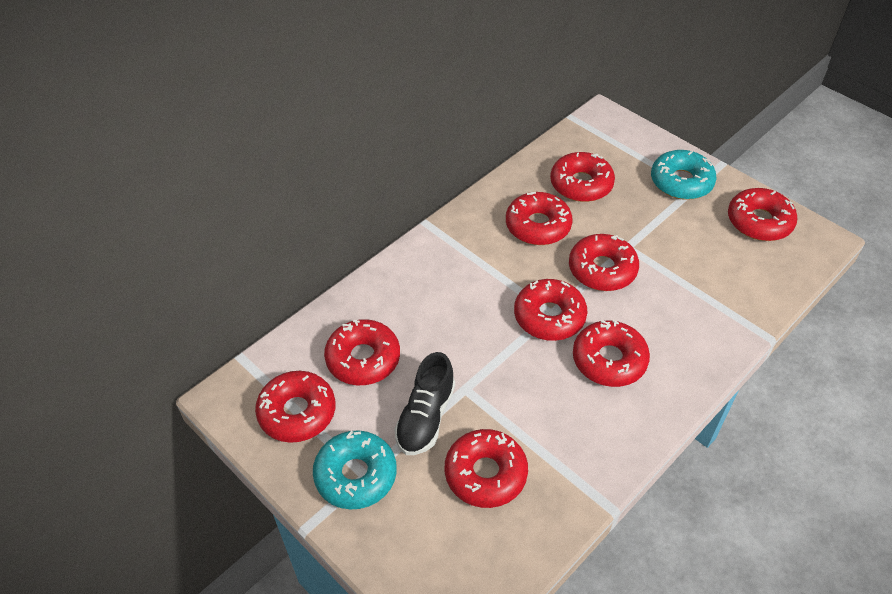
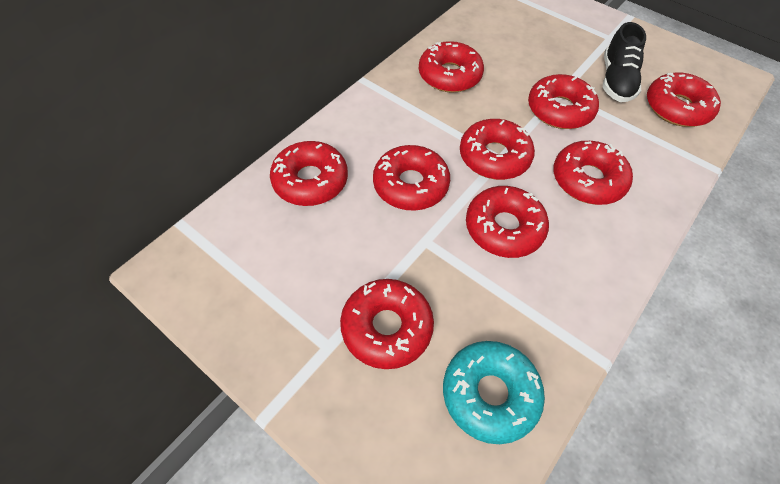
turquoise donut: [313,430,397,510] [651,150,716,200] = 2 -> [443,341,545,444] = 1

